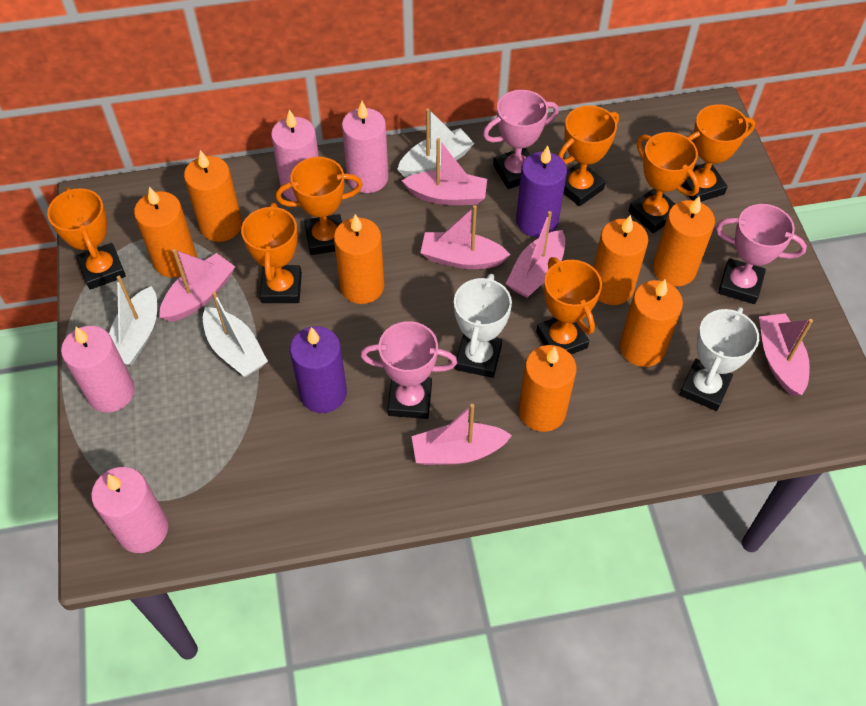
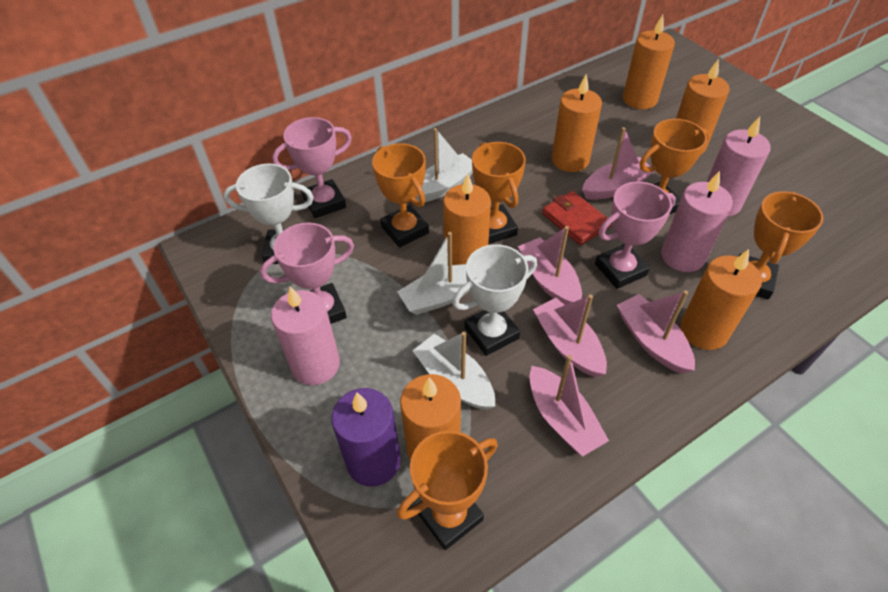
orange candle: [134,187,197,278] [184,150,242,242] [334,214,384,304] [519,345,577,432] [593,215,648,305] [620,280,683,367] [653,196,715,286] = 7 -> [400,374,461,461] [443,174,491,265] [552,74,602,172] [623,15,675,109] [676,59,729,154] [680,249,762,350] = 6
orange trophy: [47,188,126,290] [241,203,302,303] [276,157,363,255] [536,257,602,354] [558,105,619,206] [629,132,700,233] [682,104,755,202] = 7 -> [372,143,429,248] [397,430,498,550] [472,142,526,244] [639,119,710,215] [738,191,823,300] = 5
pink boat: [159,249,235,322] [402,138,487,205] [411,404,512,465] [420,205,510,269] [506,211,565,298] [759,313,813,396] = 6 -> [518,226,582,305] [529,355,609,457] [533,295,607,377] [582,127,654,200] [617,290,695,374] = 5
pink candle: [61,326,135,413] [91,467,168,553] [271,109,319,201] [342,101,389,193] = 4 -> [271,287,340,385] [661,171,733,272] [707,117,771,217] = 3
purple candle: [290,326,347,413] [516,145,567,237] = 2 -> [331,388,401,487] = 1
red wallet: none = 0 -> [542,191,610,245] = 1

